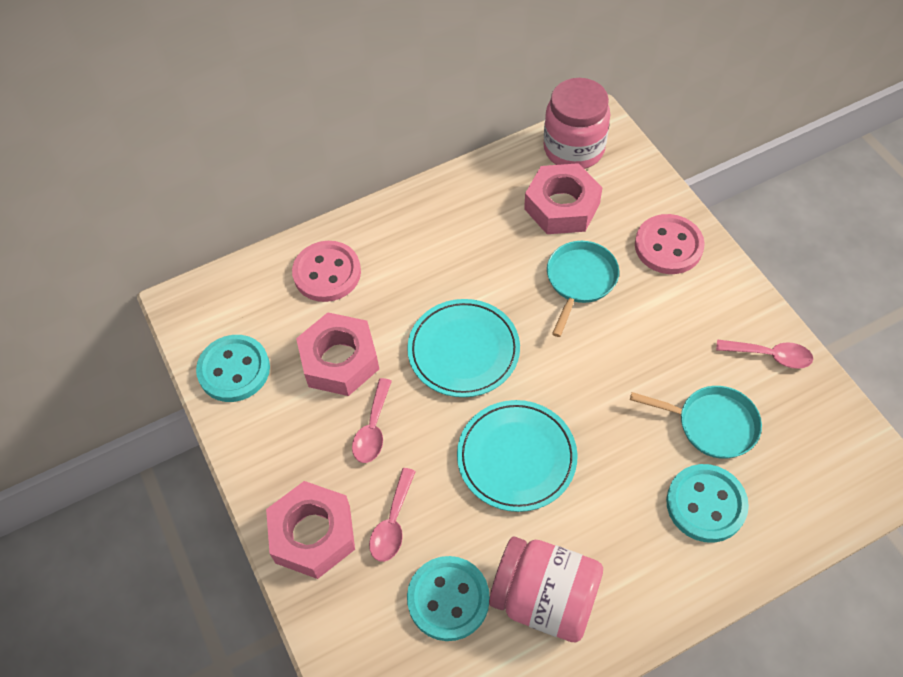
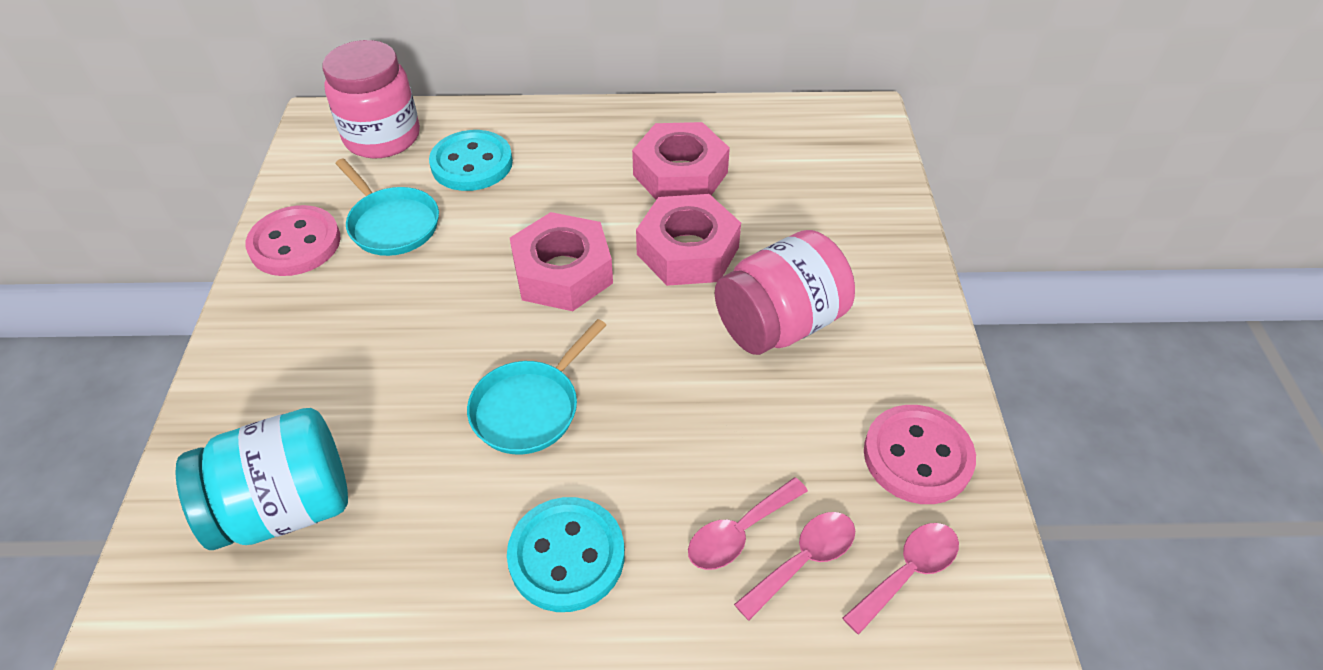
turquoise button: [196,335,270,402] [407,556,490,641] [666,464,749,543] = 3 -> [429,130,513,191] [507,497,625,612] = 2
turquoise jar: none = 0 -> [176,408,348,550] = 1
turquoise plate: [407,299,520,397] [457,400,577,512] = 2 -> none = 0

